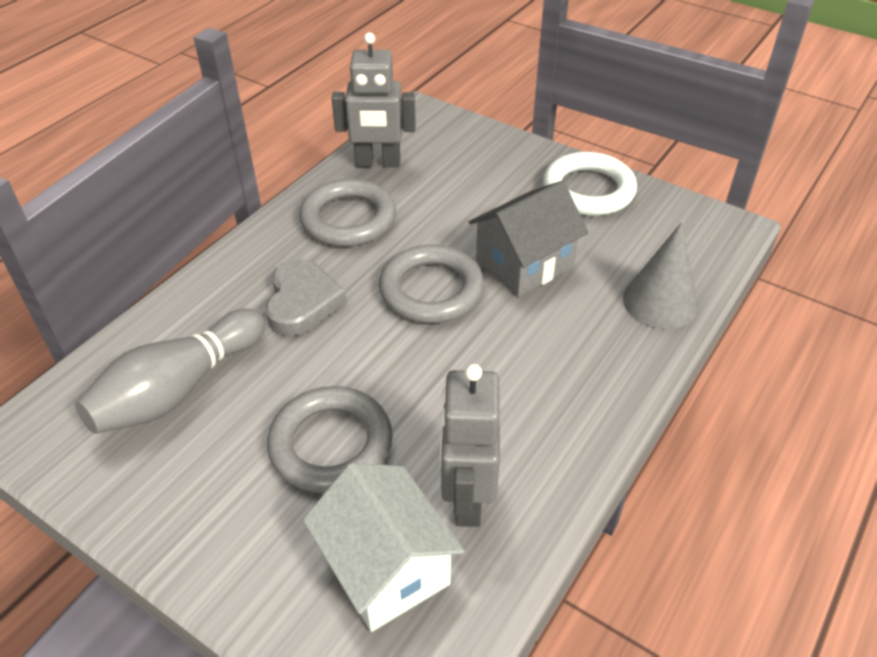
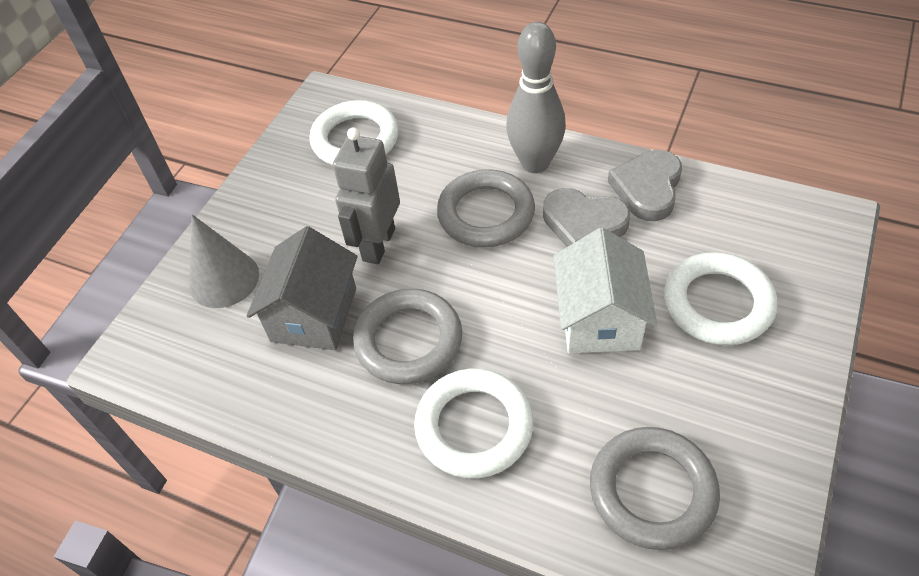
grey heart: [265,259,347,336] = 1 -> [543,188,630,247] [608,150,682,221] = 2
grey robot: [332,33,416,167] [440,364,500,527] = 2 -> [333,127,400,264] = 1
white ring: [543,152,637,216] = 1 -> [309,100,399,165] [414,368,533,478] [664,252,777,345] = 3

